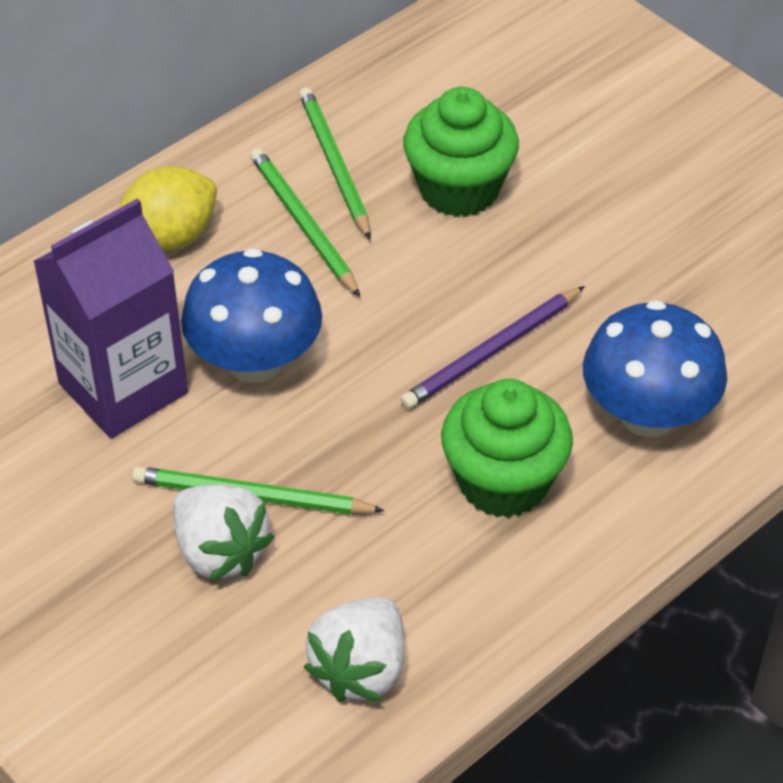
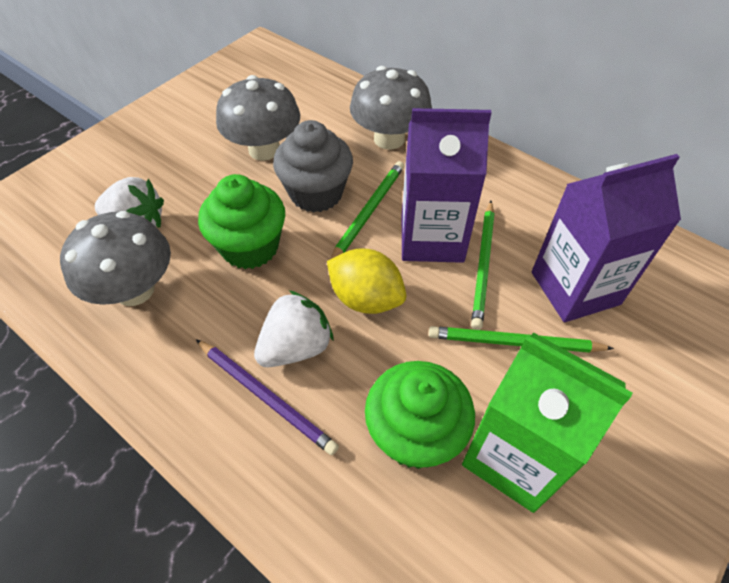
blue mushroom: [181,248,322,383] [583,300,727,437] = 2 -> none = 0
green carton: none = 0 -> [462,333,633,513] = 1
grey cupcake: none = 0 -> [273,120,353,213] = 1
grey mushroom: none = 0 -> [60,211,171,306] [216,75,300,161] [350,66,432,150] = 3
purple carton: [33,198,188,439] = 1 -> [402,108,492,263] [532,154,681,322] = 2

